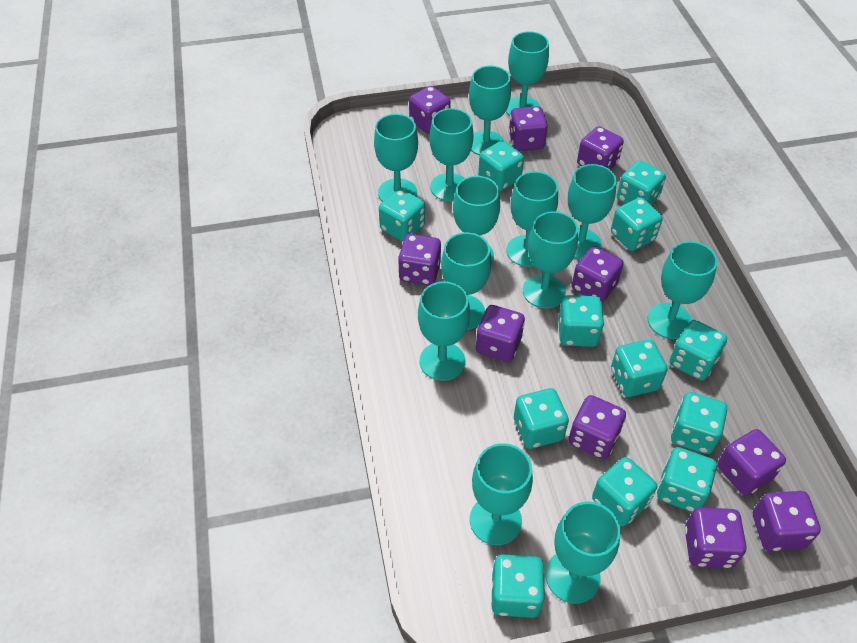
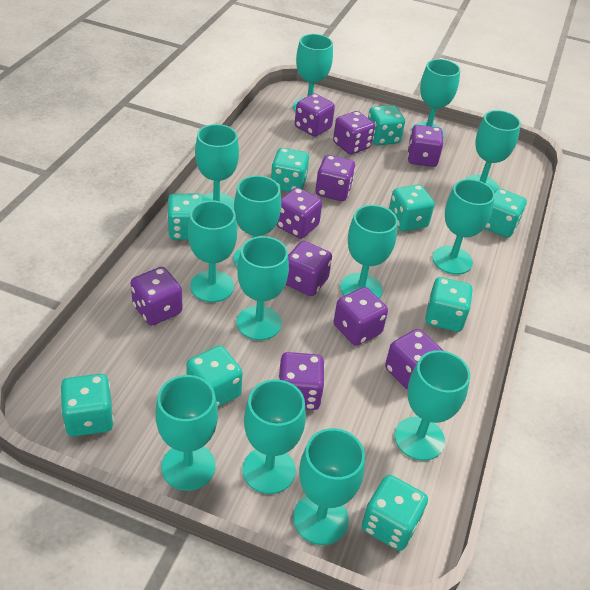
turquoise dice: [379,188,425,242] [478,141,524,192] [492,554,545,618] [514,388,569,449] [558,295,604,347] [592,457,657,526] [611,197,663,251] [611,339,668,397] [617,160,666,205] [657,447,717,512] [670,320,727,381] [671,392,727,454] = 12 -> [60,374,114,437] [167,194,204,240] [186,346,243,407] [271,148,309,192] [362,475,428,551] [368,105,405,145] [389,185,435,231] [425,277,473,332] [484,188,527,238] = 9

